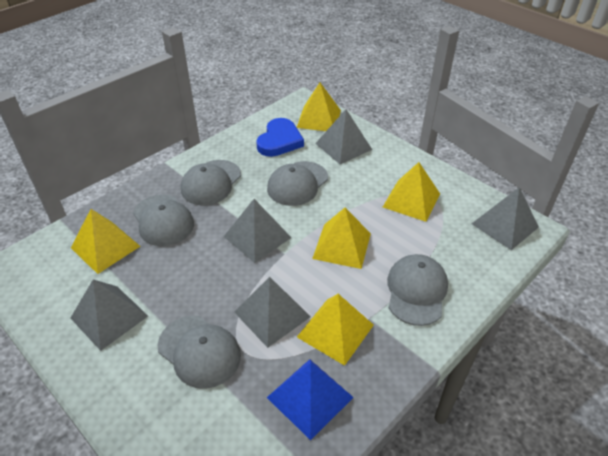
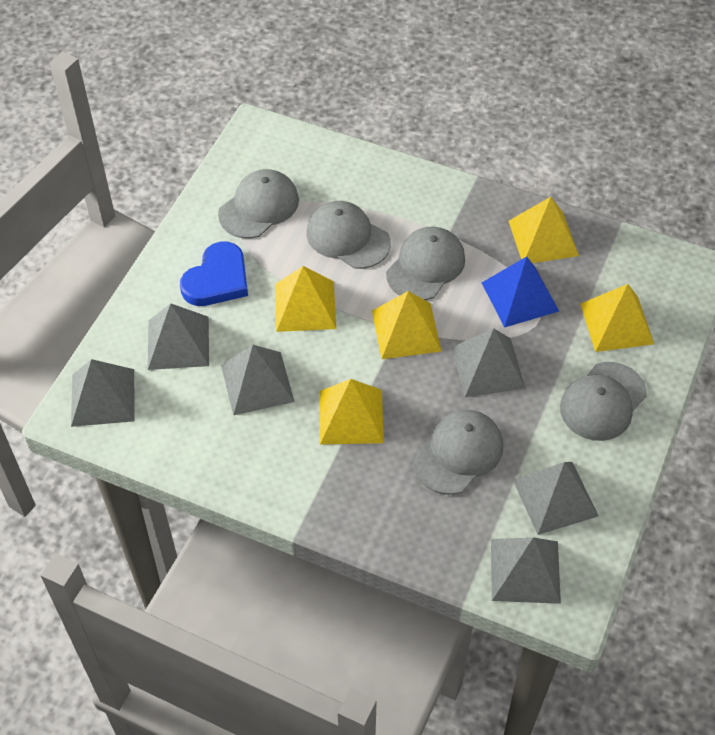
grey pyramid: [70,279,148,351] [224,199,292,263] [234,277,311,348] [315,109,372,164] [472,187,539,250] = 5 -> [71,359,135,427] [148,303,209,370] [221,345,295,415] [452,328,525,397] [491,537,561,604] [513,462,599,535] = 6

